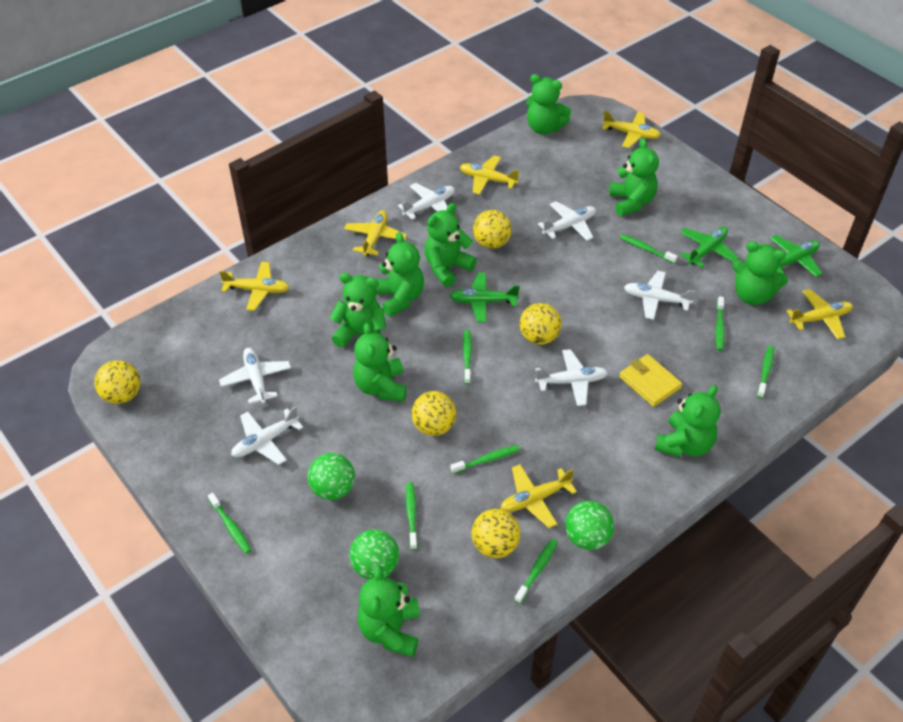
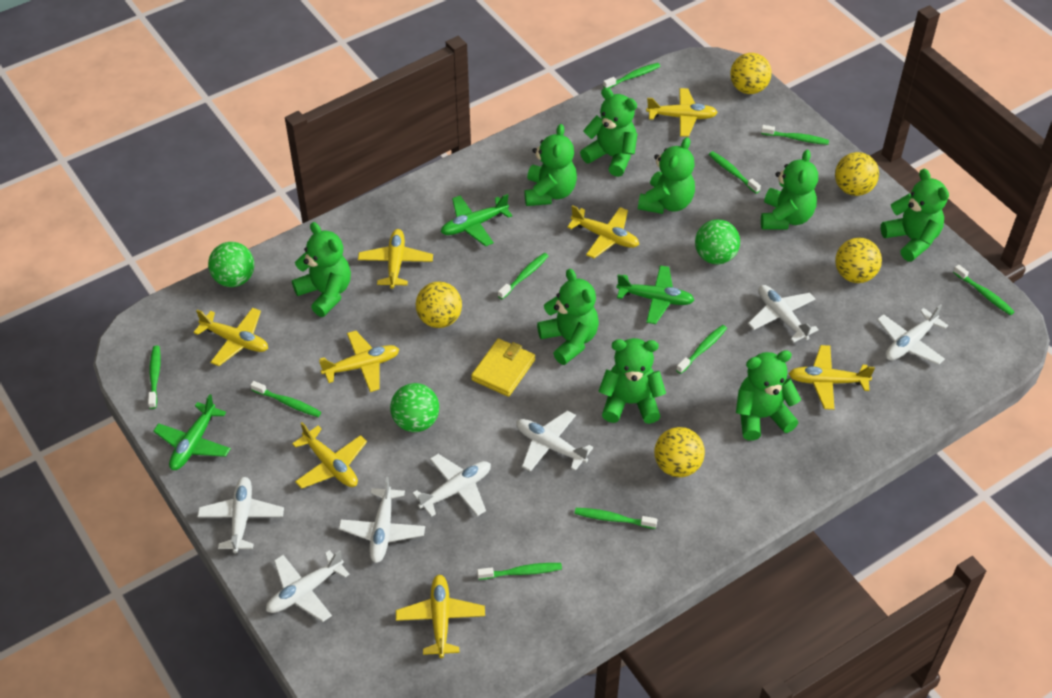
green toothbrush: [208,493,251,554] [406,482,418,550] [450,445,520,474] [463,330,472,384] [515,539,558,604] [620,234,678,264] [715,296,725,351] [757,345,774,398] = 8 -> [148,346,161,409] [250,381,321,417] [477,563,562,580] [498,253,548,299] [575,508,657,529] [603,63,661,88] [676,325,727,374] [709,151,761,194] [761,125,829,145] [953,264,1015,315] = 10
white plane: [219,348,291,404] [231,406,303,465] [398,183,455,220] [535,349,608,406] [538,201,596,241] [624,271,695,320] = 6 -> [197,477,284,553] [266,550,350,622] [339,477,425,563] [412,454,491,517] [516,410,593,472] [748,285,819,343] [877,304,948,365] = 7
yellow plane: [220,262,290,311] [344,210,407,256] [460,155,520,195] [501,464,577,528] [602,111,661,148] [786,289,853,339] = 6 -> [193,307,268,366] [292,422,367,489] [319,331,399,392] [358,229,433,289] [396,574,485,658] [567,205,639,258] [646,88,718,137] [789,345,875,410] = 8

